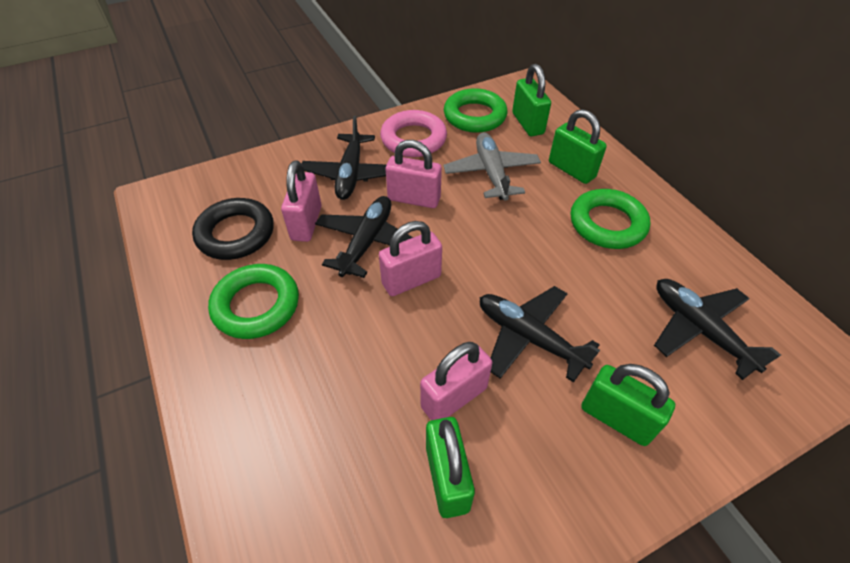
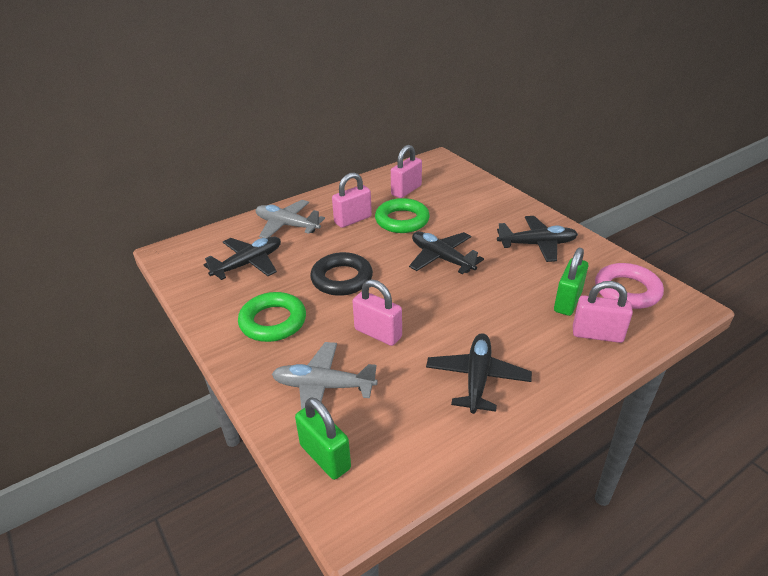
green padlock: [426,417,475,518] [512,64,551,136] [549,109,607,184] [581,364,675,446] = 4 -> [295,397,351,480] [554,247,588,316] = 2
green ring: [208,264,299,339] [444,88,507,133] [571,189,650,249] = 3 -> [238,292,306,342] [375,198,430,233] = 2
grey plane: [443,132,541,201] = 1 -> [256,200,325,238] [272,342,378,410] = 2

